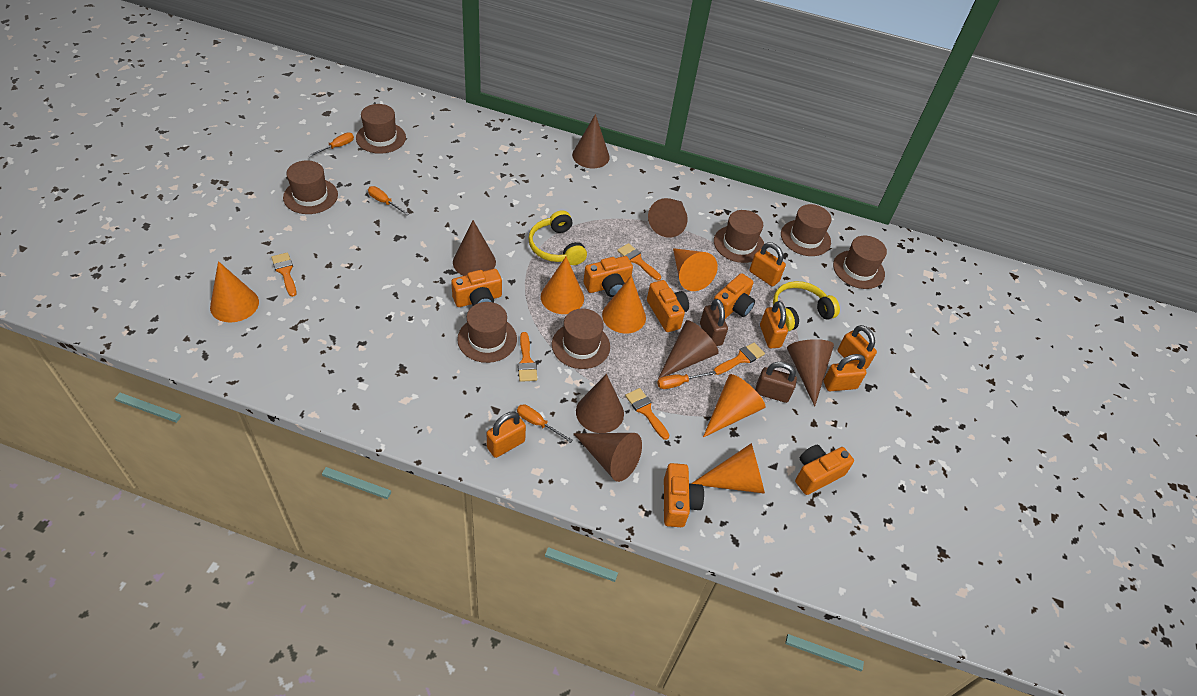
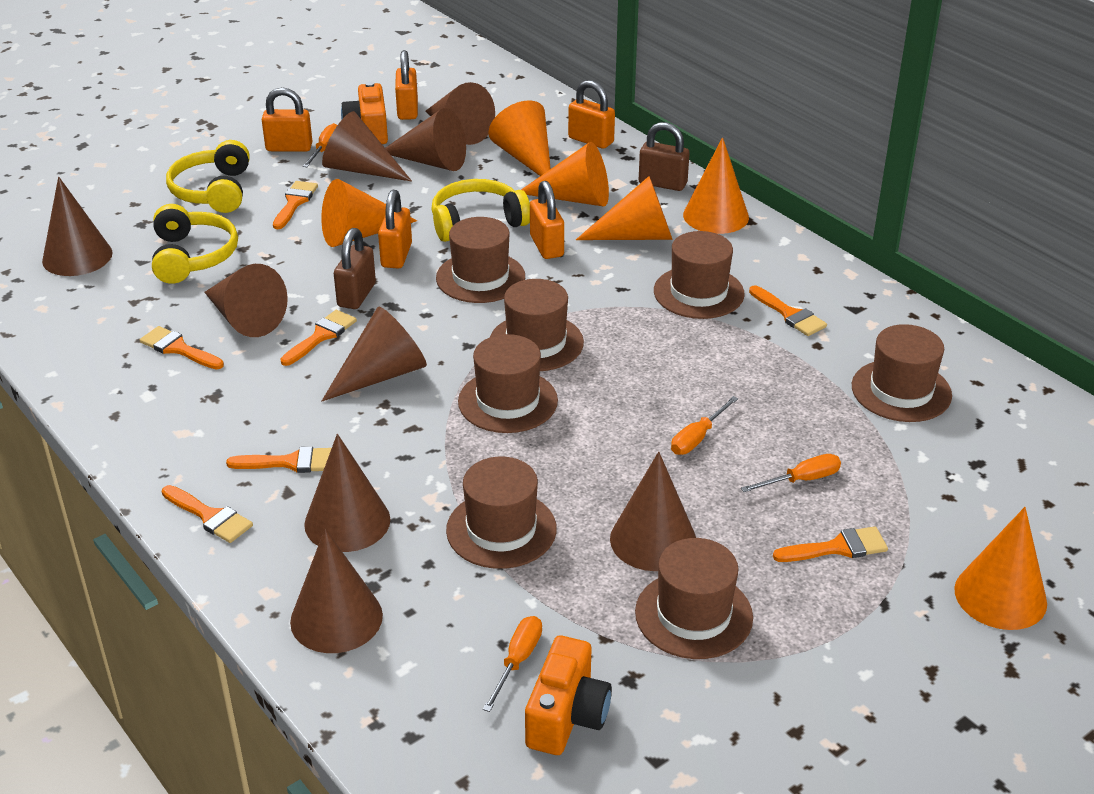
brown cone: [453,220,496,276] [572,114,610,168] [574,433,642,482] [576,374,624,433] [648,198,688,238] [658,320,719,379] [787,339,834,407] = 7 -> [42,177,113,276] [204,264,288,337] [290,529,383,653] [304,434,390,552] [322,111,412,181] [322,307,427,401] [385,108,466,171] [425,82,495,145] [610,452,696,571] = 9
orange brush: [271,252,297,297] [518,332,537,382] [617,243,661,280] [625,388,669,440] [713,342,765,375] = 5 -> [140,326,224,370] [162,485,253,543] [226,447,332,473] [273,181,318,229] [280,310,357,366] [749,285,827,336] [773,526,888,562] = 7
orange camera: [451,269,502,307] [583,256,633,297] [647,280,689,332] [664,463,704,527] [714,273,755,319] [795,445,854,495] = 6 -> [341,81,388,144] [525,635,612,755] = 2
yellow headphones: [528,210,587,265] [773,281,840,331] = 2 -> [152,204,238,284] [166,140,250,213] [431,179,530,242] = 3

